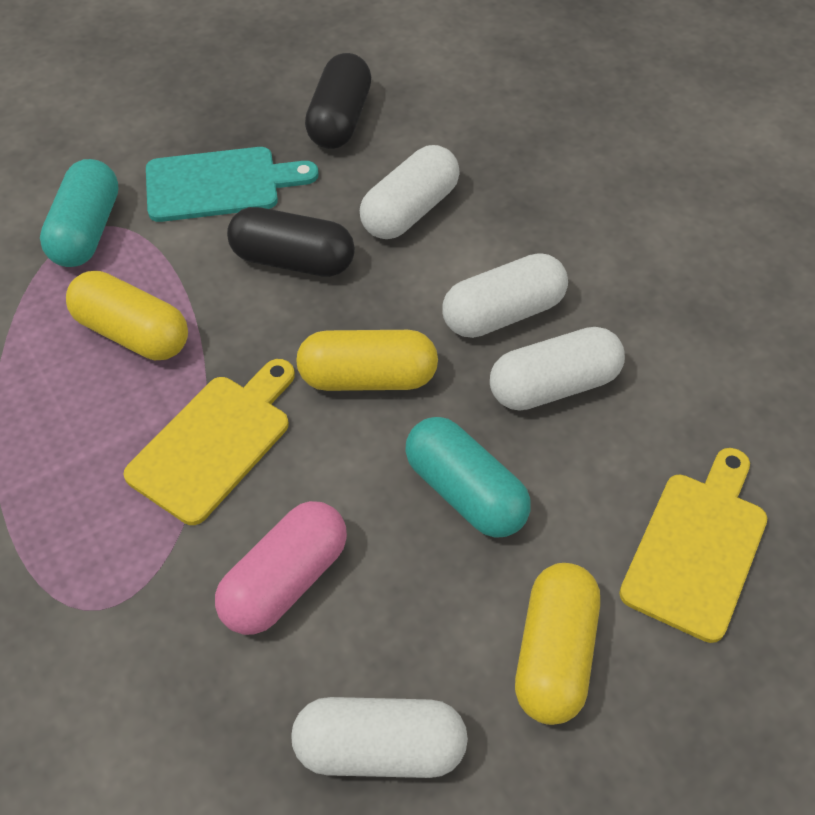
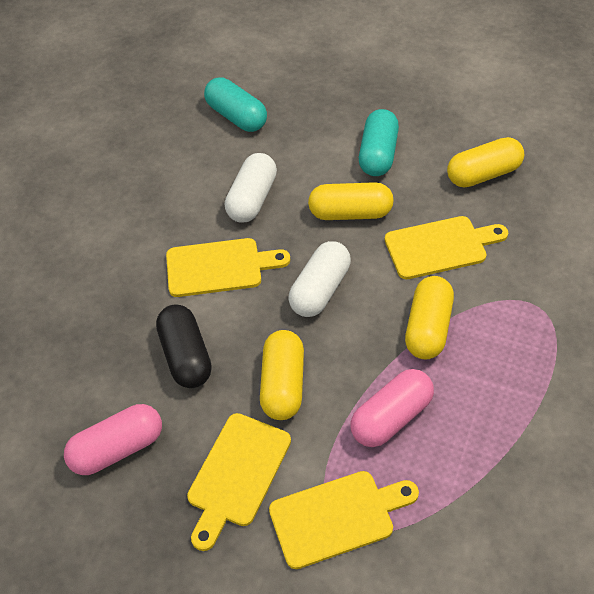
black capsule: [227,207,355,277] [305,53,371,149] = 2 -> [156,305,212,388] = 1
pink capsule: [215,501,347,635] = 1 -> [64,404,162,475] [351,369,434,447] = 2
turquoise cutting board: [146,147,319,222] = 1 -> none = 0
white capsule: [291,697,468,778] [360,145,460,239] [442,253,568,338] [490,327,625,411] = 4 -> [225,153,277,223] [289,241,351,317] = 2
yellow capsule: [66,271,188,360] [296,330,438,391] [515,563,600,725] = 3 -> [260,330,304,420] [308,182,394,220] [405,276,454,360] [447,137,524,187] = 4
yellow cutting board: [124,359,295,525] [619,448,767,643] = 2 -> [166,238,290,297] [187,413,291,551] [269,471,419,569] [385,216,508,279] = 4

